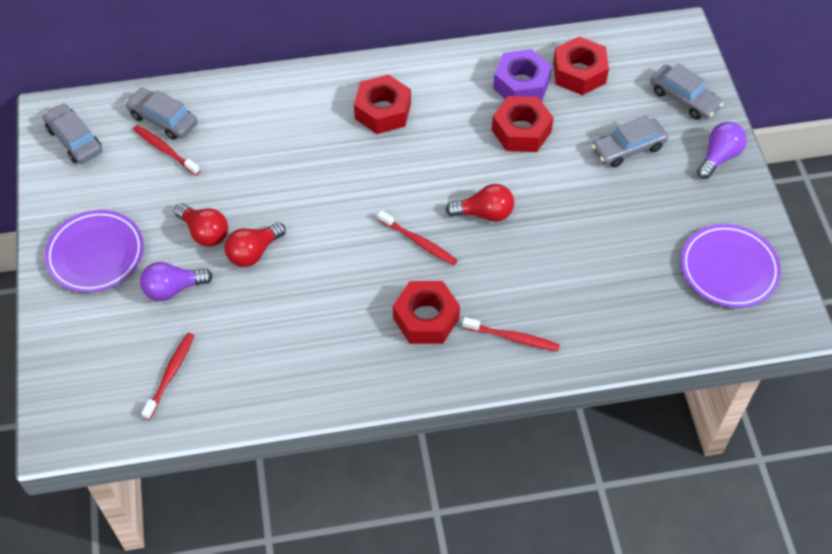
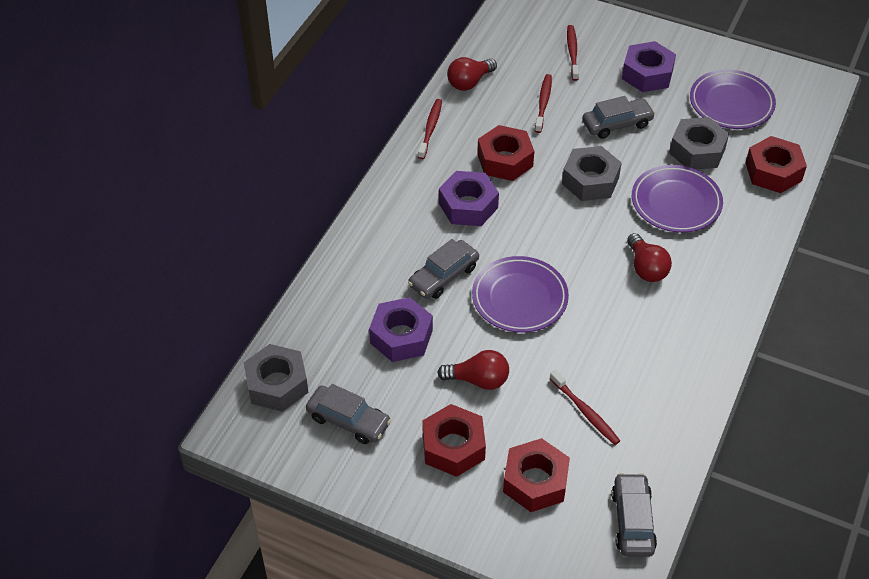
grey nut: none = 0 -> [243,344,309,412] [562,146,622,201] [669,117,729,170] = 3
purple light bulb: [140,262,213,301] [697,122,747,179] = 2 -> none = 0
purple nut: [493,49,552,101] = 1 -> [369,297,433,362] [439,171,499,226] [622,41,676,92] = 3
purple plate: [44,210,144,293] [681,224,781,308] = 2 -> [472,256,569,333] [632,165,723,233] [690,70,776,129] = 3

